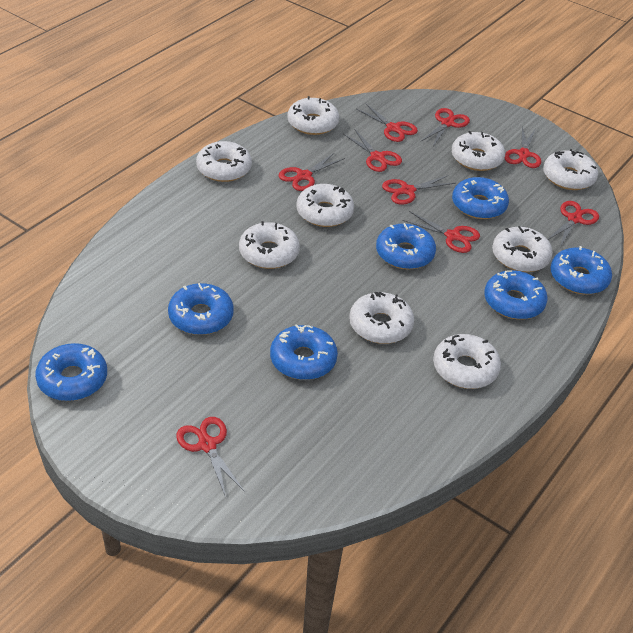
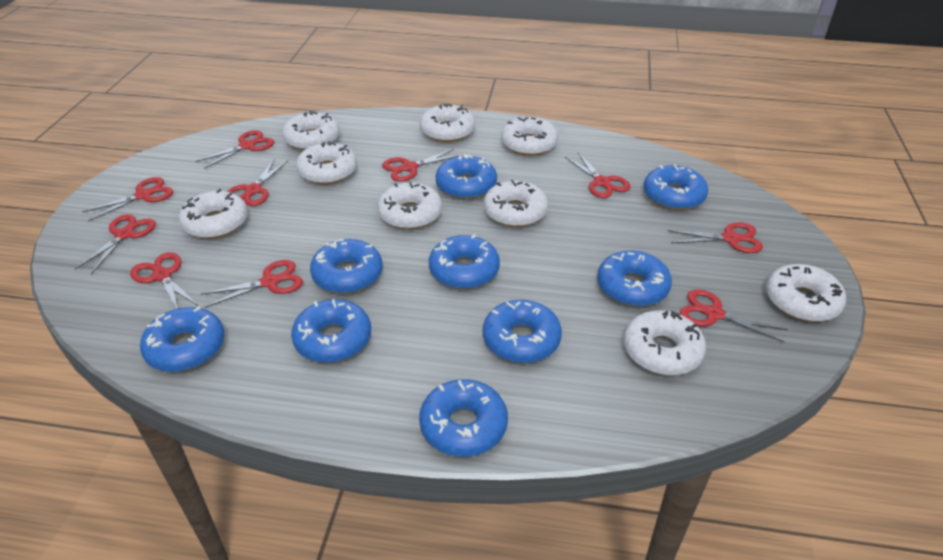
blue donut: [35,343,107,401] [168,283,234,335] [270,324,338,380] [376,223,436,270] [452,177,509,219] [484,270,547,319] [550,246,612,294] = 7 -> [140,307,224,372] [291,299,371,363] [310,239,383,294] [419,379,508,457] [429,234,500,289] [436,154,497,199] [483,300,562,363] [597,251,672,307] [644,164,708,210] = 9
red scissors: [176,417,244,497] [279,152,345,191] [343,129,402,172] [356,103,418,142] [382,175,456,204] [402,211,480,253] [420,108,470,146] [505,126,541,168] [548,201,599,247] = 9 -> [75,214,156,274] [82,177,173,221] [130,252,198,309] [196,130,274,169] [201,260,303,308] [227,159,288,206] [382,149,460,182] [565,152,630,198] [668,222,763,253] [680,289,788,342] = 10

